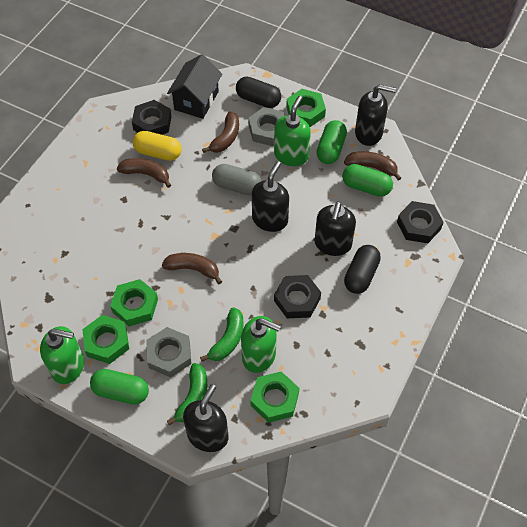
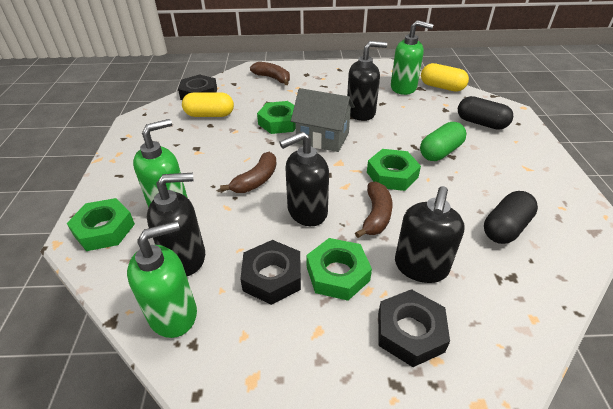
black house: [167,54,222,119] = 1 -> none = 0
brown banana: [117,158,171,188] [162,253,222,284] [202,112,239,153] [344,151,401,180] = 4 -> [220,152,277,193] [250,62,290,85] [355,181,393,238] = 3
green banana: [167,363,207,425] [200,307,244,362] = 2 -> none = 0
green capsule: [90,369,149,405] [316,120,347,164] [342,164,393,197] = 3 -> [420,122,466,161] = 1
grey capsule: [212,164,262,196] = 1 -> none = 0
grey house: none = 0 -> [291,88,355,152] = 1
grey nut: [146,327,191,377] [248,107,285,146] = 2 -> none = 0
yellow capsule: [133,131,182,161] = 1 -> [182,92,234,117] [421,63,469,92] = 2

